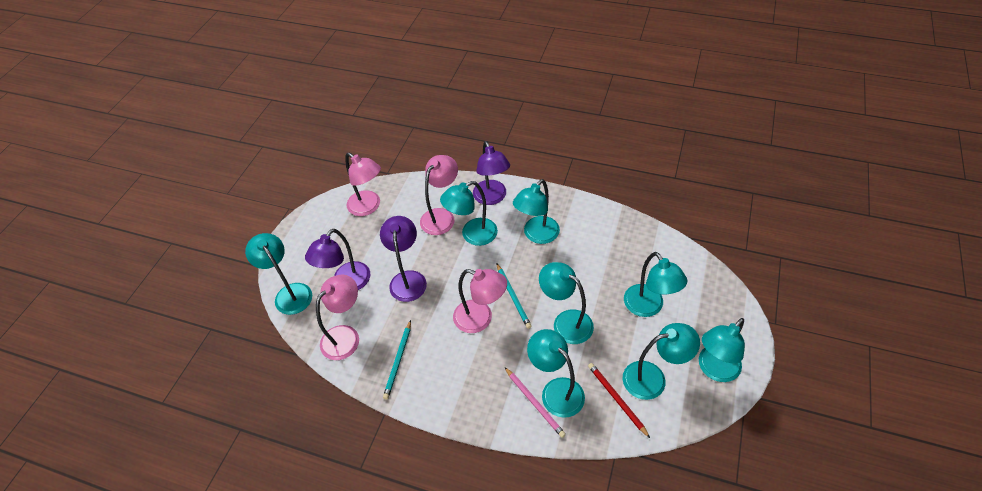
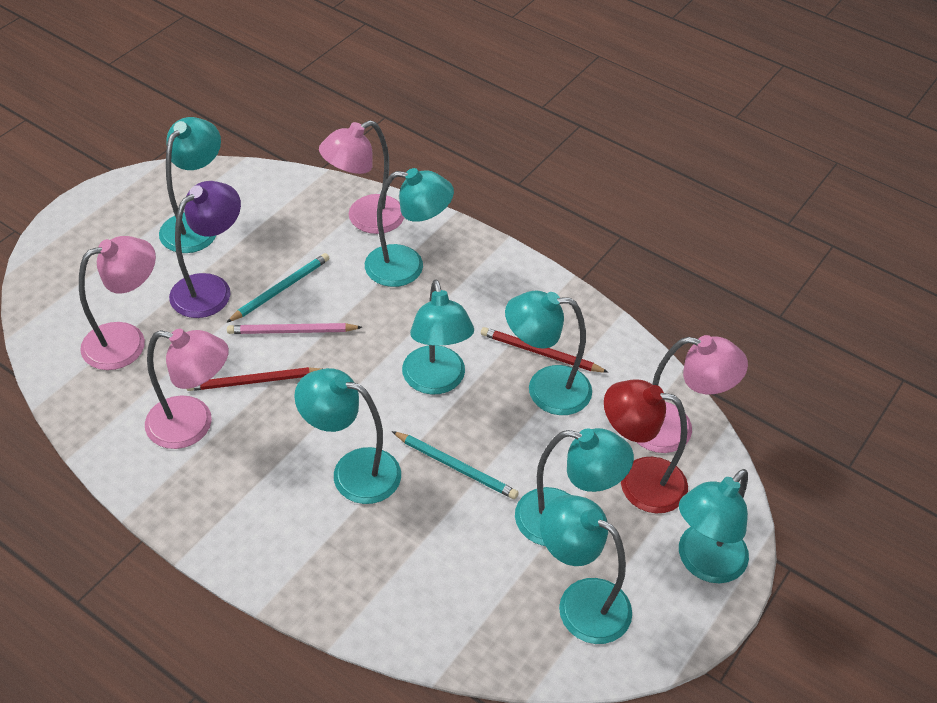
purple lamp: [305,229,370,290] [380,216,427,302] [473,141,510,205] = 3 -> [169,181,241,318] = 1
red lamp: none = 0 -> [604,379,688,513] = 1
red pencil: [588,363,650,438] = 1 -> [187,367,322,391] [481,327,609,373] = 2

